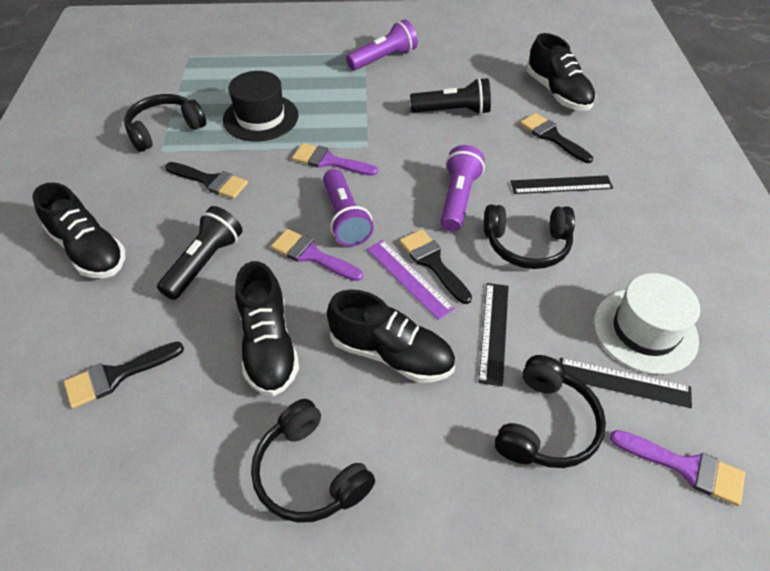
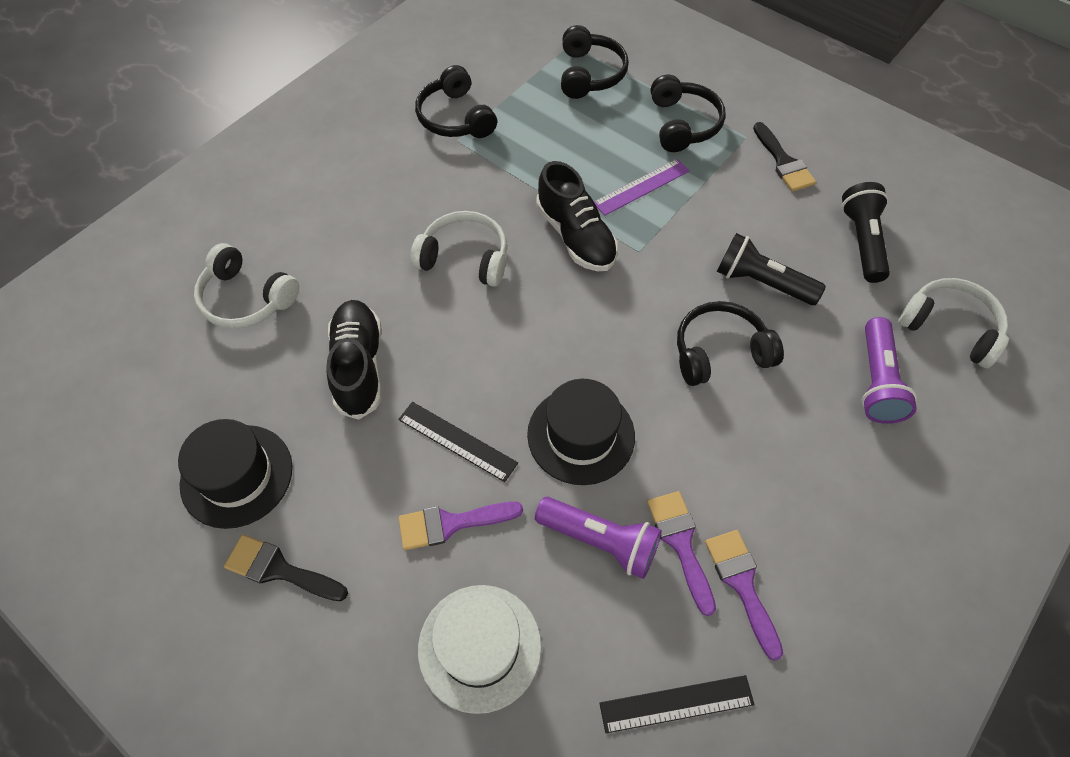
black brush: [64,341,184,408] [165,162,248,199] [399,229,472,304] [520,113,593,163] = 4 -> [224,535,348,601] [753,122,816,192] = 2
black hat: [223,71,298,142] = 1 -> [178,419,292,529] [527,379,635,485] = 2
black ruler: [478,283,508,386] [511,175,613,194] [559,358,692,408] = 3 -> [398,402,518,482] [599,675,755,733] = 2
black shoe: [32,182,125,278] [235,261,299,397] [327,289,455,383] [526,33,596,111] = 4 -> [326,300,381,420] [536,161,618,271] = 2
purple flashlight: [323,169,374,246] [346,20,418,70] [440,145,485,232] = 3 -> [535,497,662,579] [862,317,917,424] = 2
white headphones: none = 0 -> [194,243,299,329] [410,211,507,287] [898,278,1009,368] = 3

